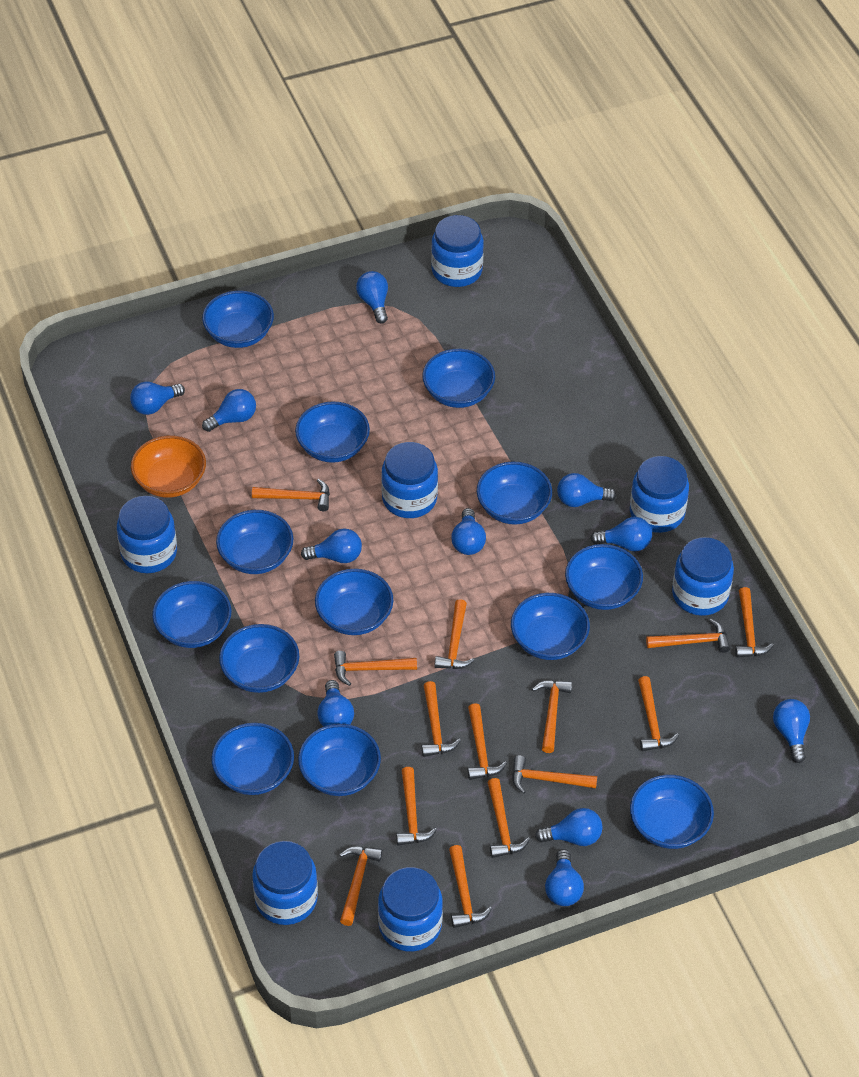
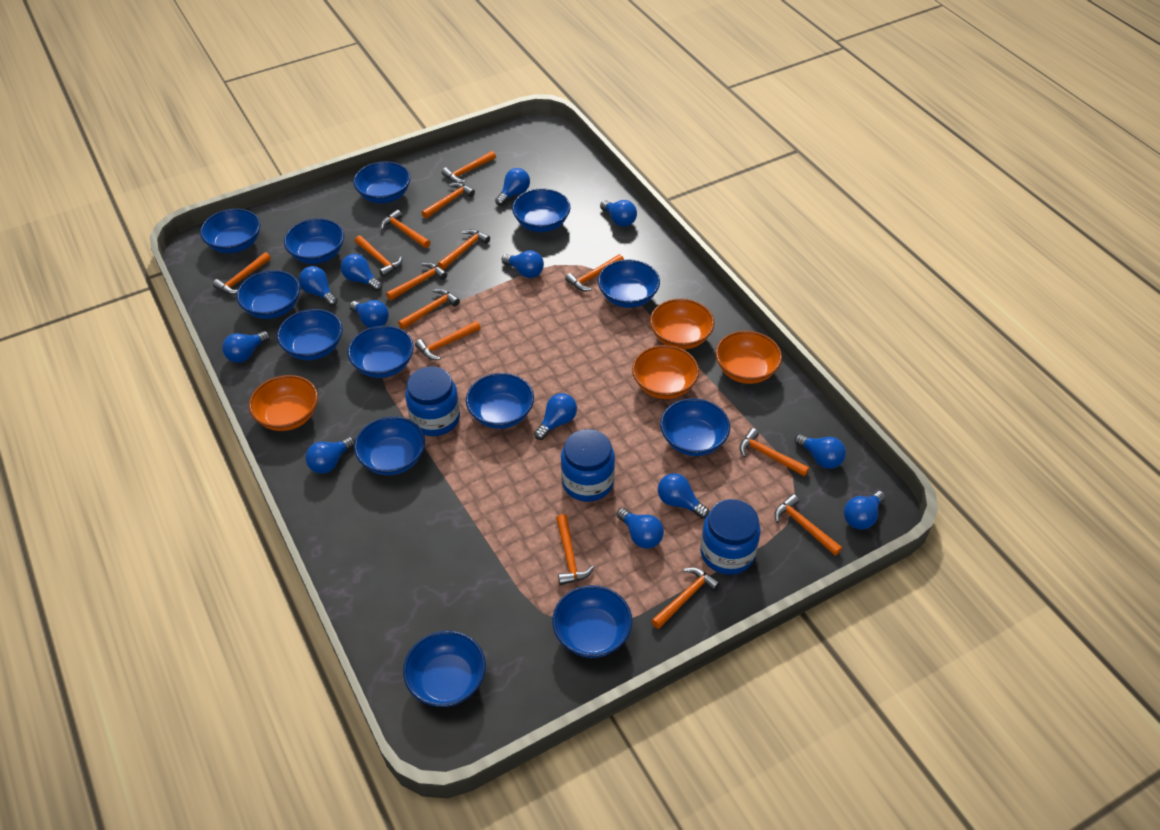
blue jar: [117,496,177,573] [252,841,318,925] [378,867,443,952] [381,442,438,518] [431,215,484,287] [630,456,689,533] [672,537,734,616] = 7 -> [405,367,460,436] [561,429,615,502] [700,499,760,575] = 3
blue light bulb: [130,382,185,415] [202,389,256,432] [301,528,362,563] [317,680,354,727] [356,271,388,324] [451,508,486,555] [535,808,603,846] [545,849,584,906] [557,473,616,507] [590,517,652,551] [773,699,810,763] = 11 -> [222,331,270,363] [299,266,338,306] [305,437,355,474] [341,254,383,291] [349,300,389,328] [495,168,530,206] [502,250,544,278] [534,393,577,440] [600,200,637,227] [617,508,664,549] [658,473,709,519] [795,434,846,469] [844,491,886,530] = 13
orange bowl: [131,435,206,498] = 1 -> [249,375,318,431] [632,345,699,399] [650,299,714,349] [716,331,782,384] = 4

